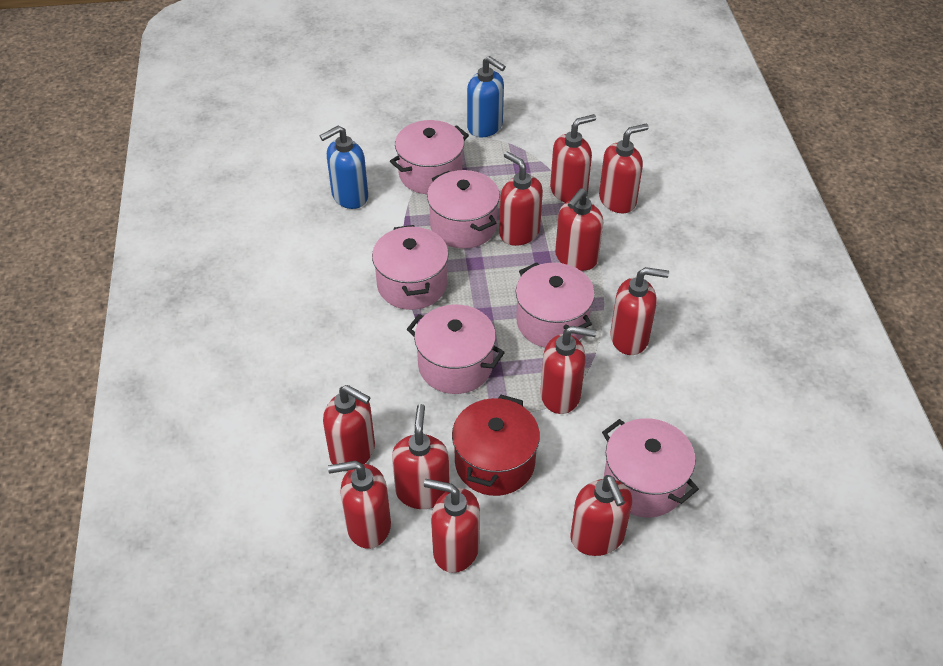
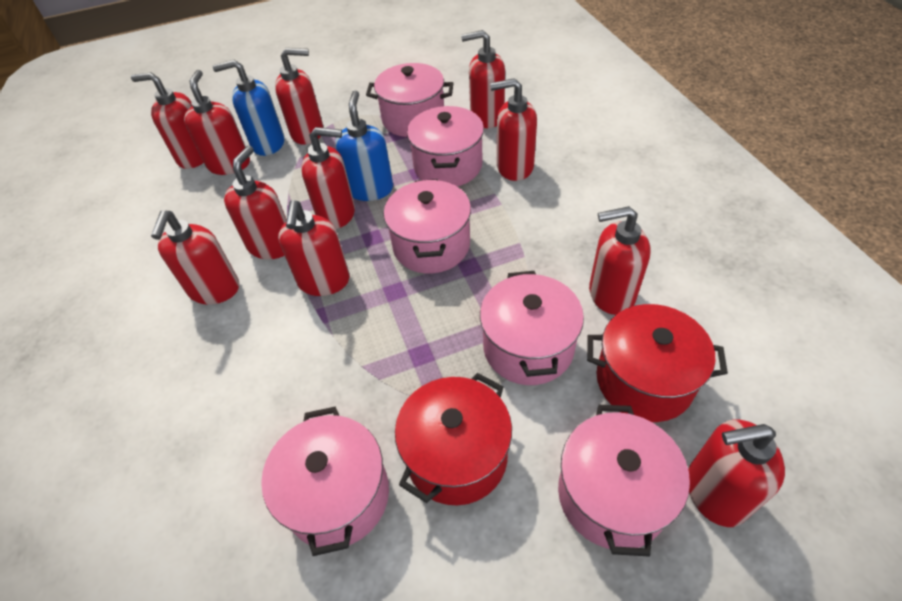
red pot: [452,395,540,496] = 1 -> [395,373,512,505] [587,304,728,422] = 2

